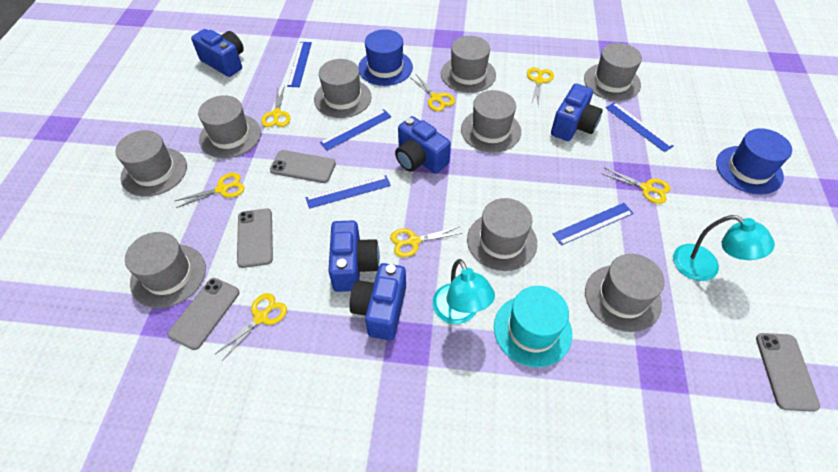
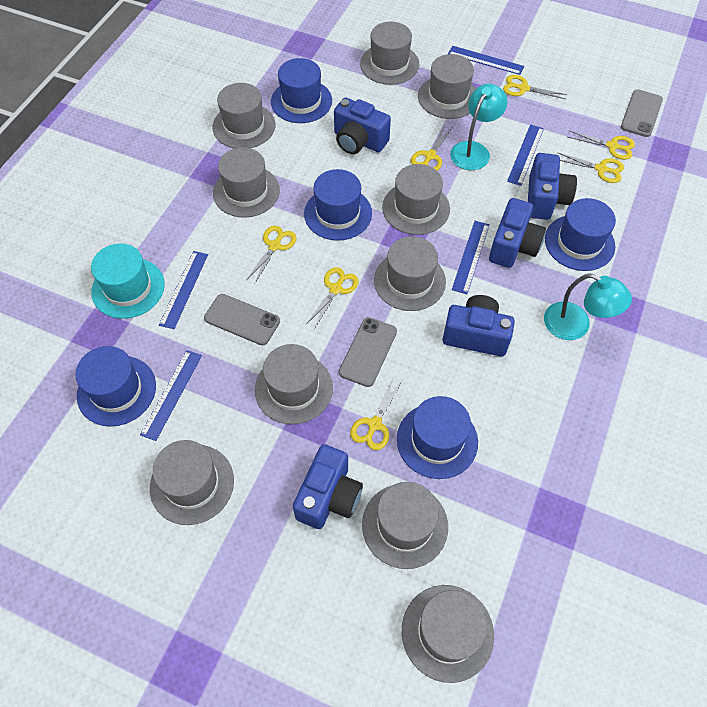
blue hat: [358,29,413,86] [716,128,792,195] = 2 -> [75,346,156,427] [271,58,332,123] [304,169,372,241] [397,396,478,479] [545,198,616,271] = 5
grey hat: [115,130,187,197] [125,232,206,308] [198,95,261,158] [314,59,371,118] [441,36,496,93] [461,90,521,153] [467,198,537,271] [584,43,642,101] [585,254,664,332] = 9 -> [150,440,234,525] [213,83,276,149] [213,147,280,218] [255,344,333,424] [360,22,420,85] [362,482,448,569] [374,236,446,311] [382,164,450,235] [402,585,494,683] [418,54,476,119] = 10
grey phone: [167,278,240,350] [237,208,273,268] [270,150,336,183] [756,333,820,412] = 4 -> [204,294,280,345] [339,317,397,387] [621,89,663,137] = 3

